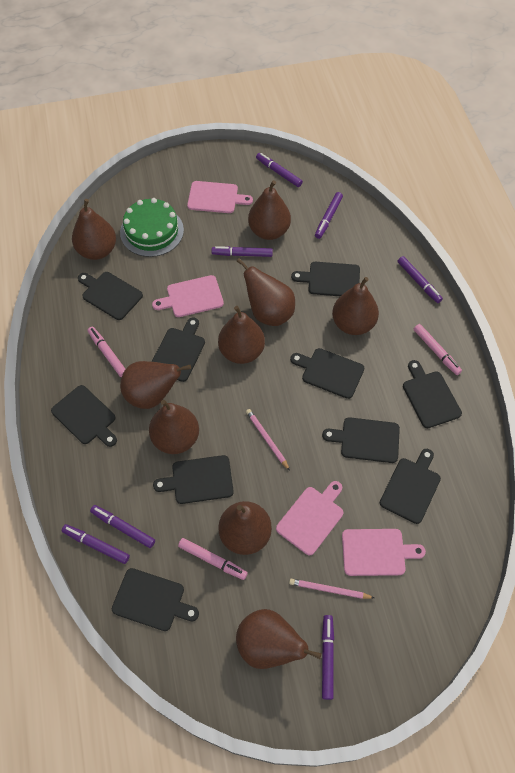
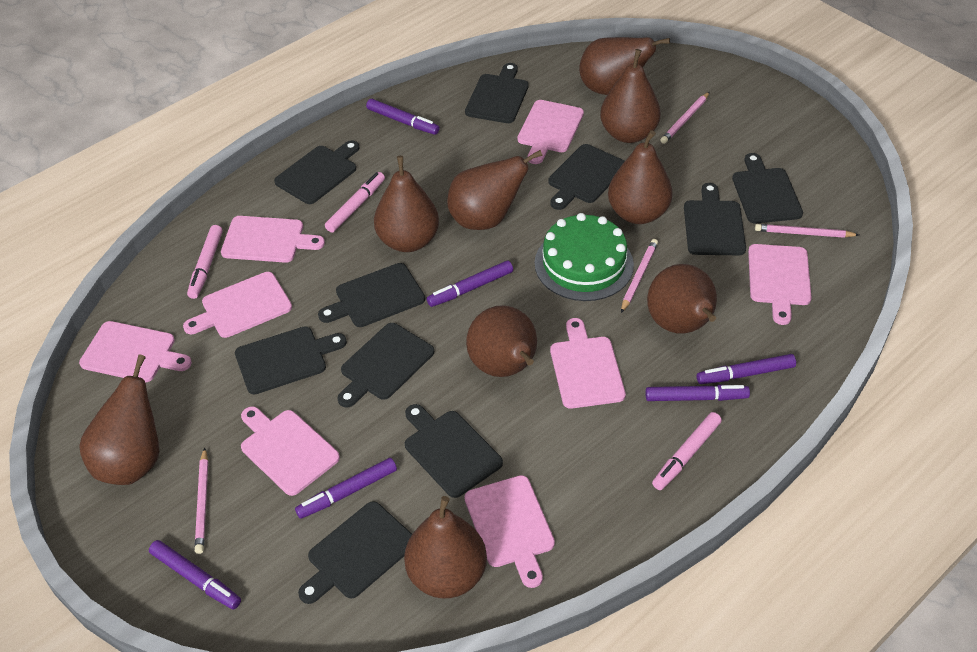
pink cutting board: [152,275,224,317] [187,181,253,213] [276,481,343,555] [342,529,426,576] = 4 -> [79,321,192,382] [183,272,292,338] [221,216,325,263] [241,406,340,496] [464,475,555,588] [517,100,584,164] [550,318,626,409] [748,244,812,325] = 8
pink pencil: [246,409,290,471] [289,579,374,599] = 2 -> [195,448,208,554] [621,239,658,313] [660,92,710,144] [755,224,859,238] = 4
purple marker: [62,524,130,564] [90,505,155,548] [212,246,273,257] [256,153,303,187] [315,192,343,239] [322,615,334,700] [398,256,443,303] = 7 -> [149,540,241,609] [295,458,397,519] [366,99,439,135] [427,260,513,307] [645,385,750,401] [697,354,796,384] = 6

